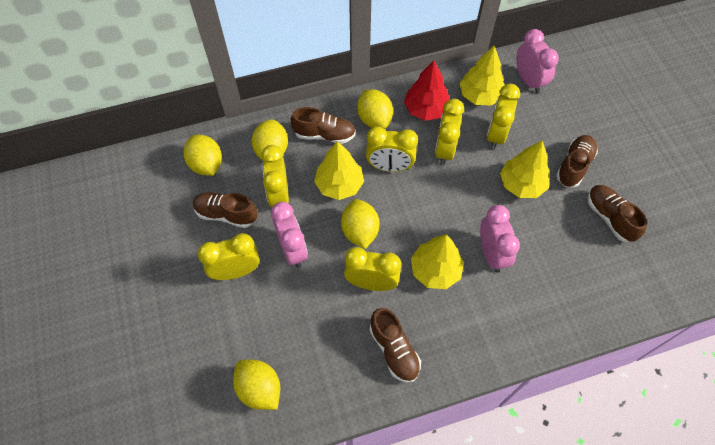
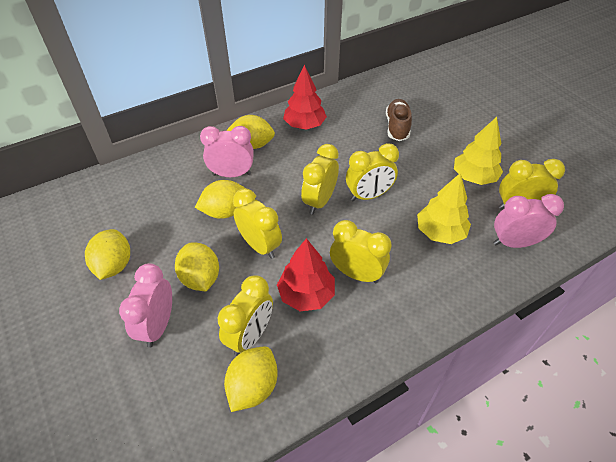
brown shoe: [193,192,258,228] [291,107,356,144] [370,308,421,383] [556,135,598,187] [587,185,647,242] = 5 -> [386,99,412,141] = 1
red tree: [404,61,449,121] = 1 -> [277,238,335,311] [283,65,327,130] = 2
yellow tree: [314,141,364,200] [411,235,464,289] [459,46,505,106] [500,140,550,198] = 4 -> [417,173,471,244] [454,117,503,185] = 2

